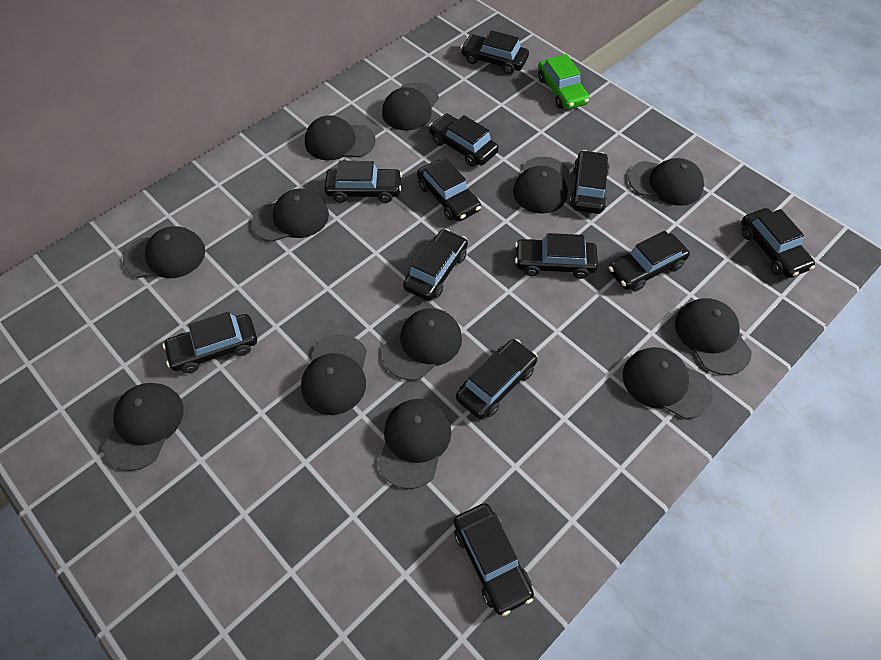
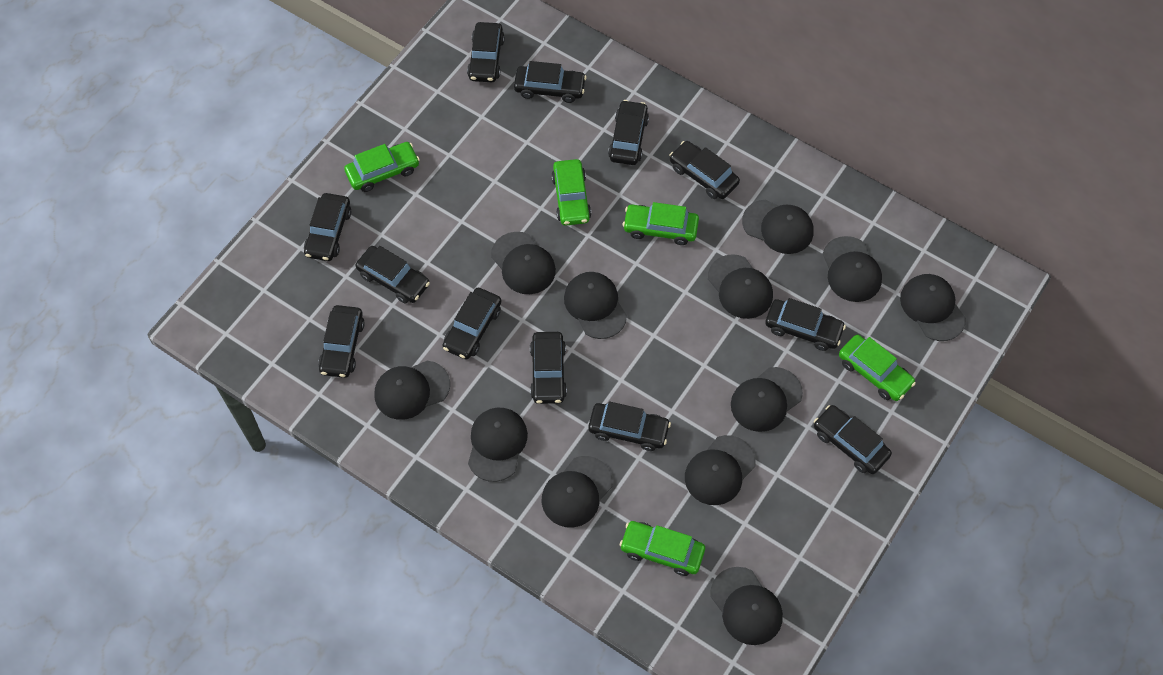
green car: [538,54,590,109] = 1 -> [344,142,420,192] [551,159,591,226] [620,521,705,576] [623,202,699,245] [839,335,916,401] = 5

